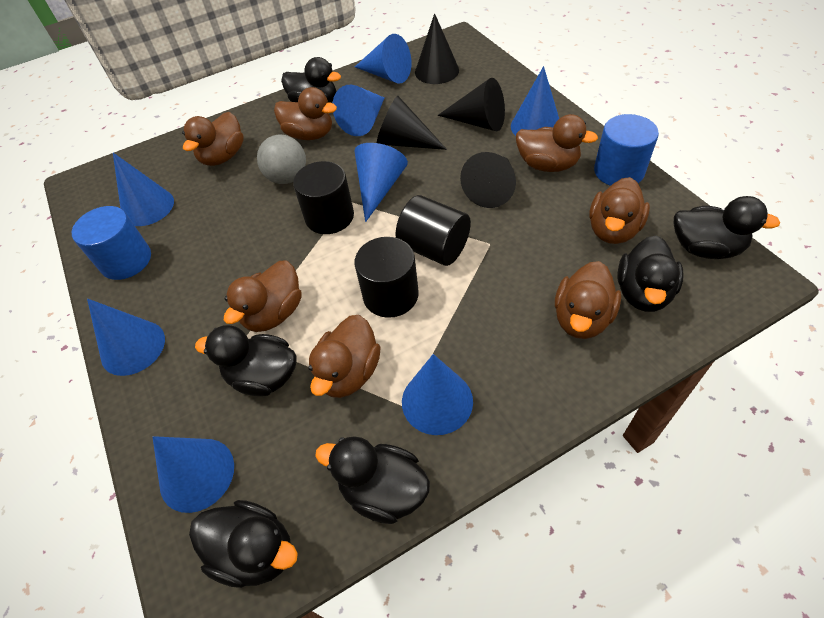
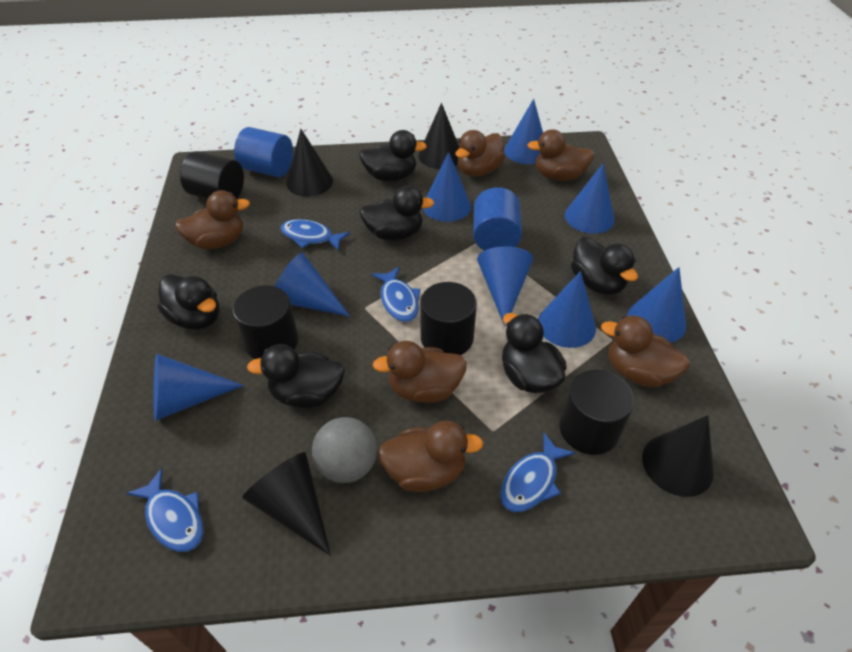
black cylinder: [293,161,354,234] [354,237,419,318] [396,195,471,266] = 3 -> [180,151,244,199] [233,286,298,359] [420,282,477,355] [560,370,634,455] = 4
blue fish: none = 0 -> [126,468,203,552] [280,219,350,251] [371,267,421,322] [500,433,575,512] = 4
brown duck: [182,112,244,166] [224,261,302,332] [274,87,337,140] [308,315,381,398] [516,114,598,172] [555,261,621,339] [589,177,650,244] = 7 -> [175,190,250,249] [372,341,467,403] [378,421,483,492] [455,130,505,177] [527,129,594,181] [601,316,690,387] = 6

